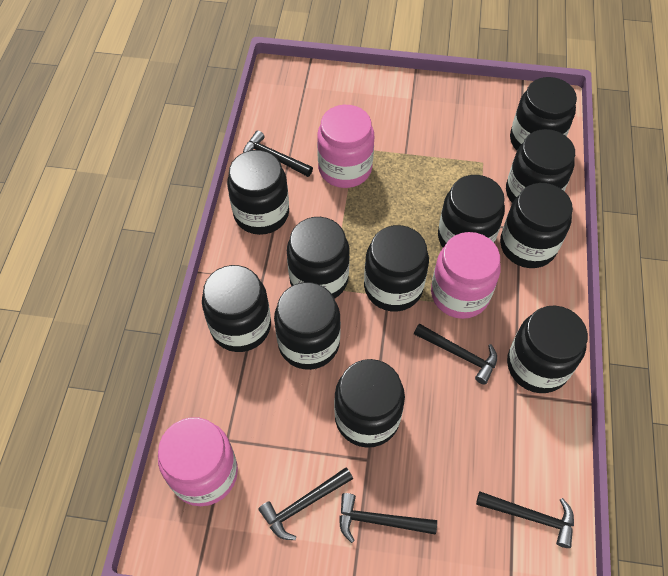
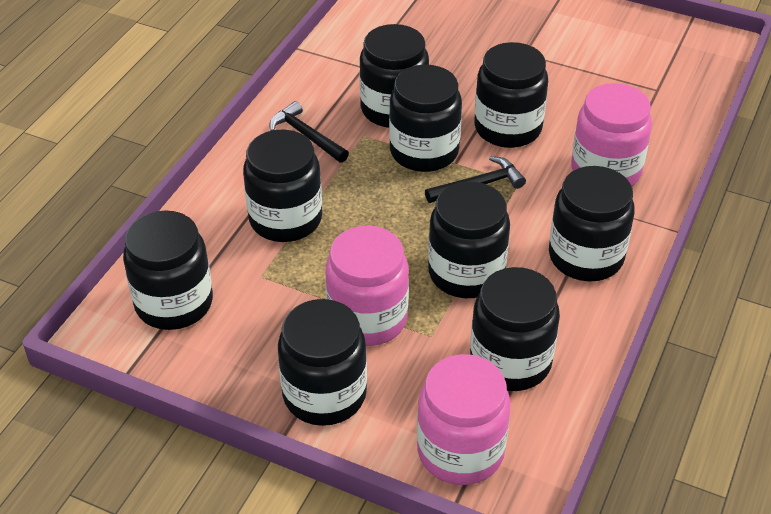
black hammer: [243,130,313,177] [258,467,353,540] [339,493,437,543] [414,323,497,384] [476,492,574,548] = 5 -> [269,101,349,163] [425,156,526,203] = 2
black jar: [202,265,271,352] [227,150,289,235] [274,282,341,370] [287,217,350,299] [334,359,405,448] [364,225,429,312] [438,175,505,247] [500,183,573,268] [506,129,575,203] [507,305,588,393] [510,77,577,151] = 11 -> [123,210,213,330] [243,130,322,242] [278,299,367,426] [360,24,429,128] [389,65,462,172] [428,181,510,298] [470,267,560,391] [474,42,548,148] [549,166,635,281] = 9

